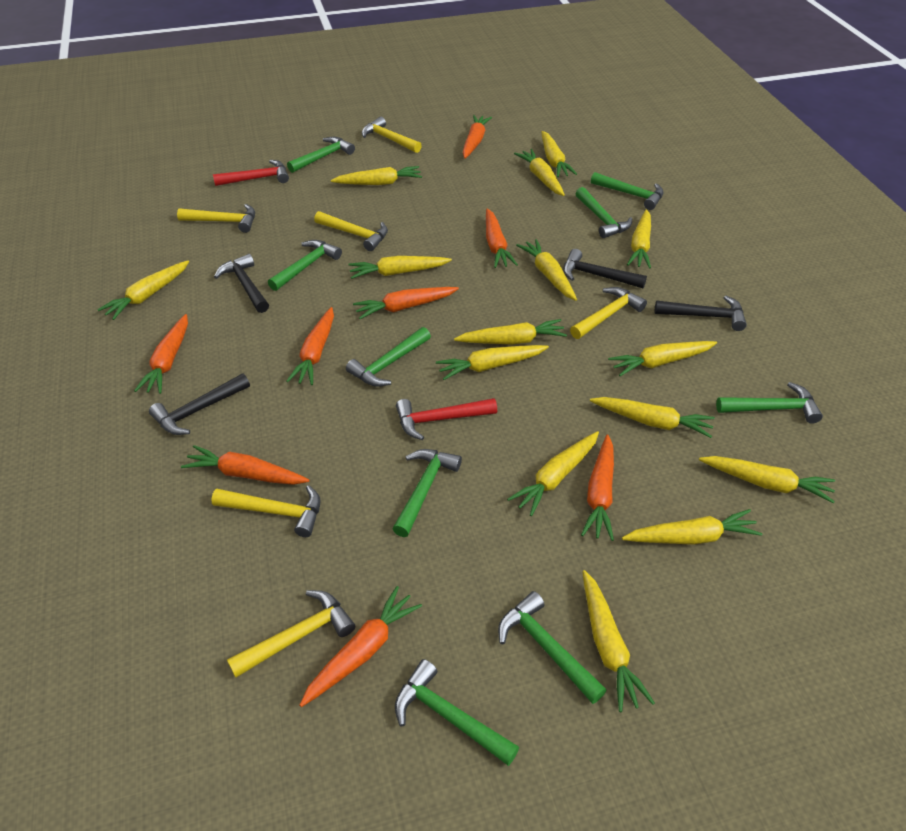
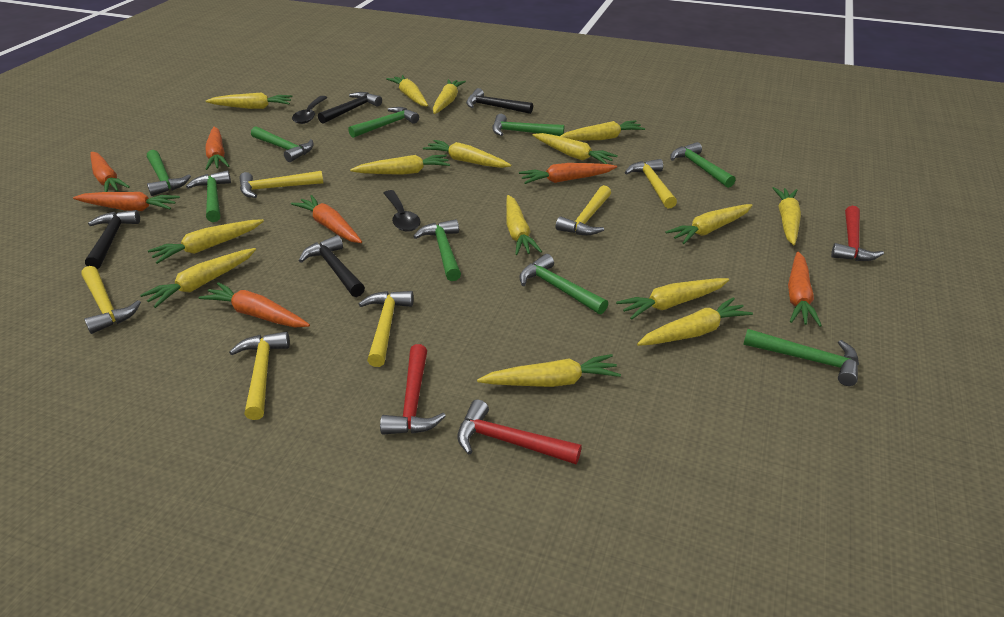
black spoon: none = 0 -> [292,96,328,124] [383,190,421,232] = 2
orange carrot: [134,314,188,394] [181,445,309,485] [286,307,334,385] [299,586,422,707] [353,287,459,319] [462,115,492,159] [486,209,518,268] [581,434,614,541] = 8 -> [73,192,180,211] [90,152,130,192] [198,282,310,327] [205,127,229,170] [291,195,362,243] [519,163,617,184] [788,252,822,327] = 7
red hammer: [213,160,289,186] [396,398,497,440] = 2 -> [380,344,446,435] [457,399,582,464] [831,206,884,261] = 3

